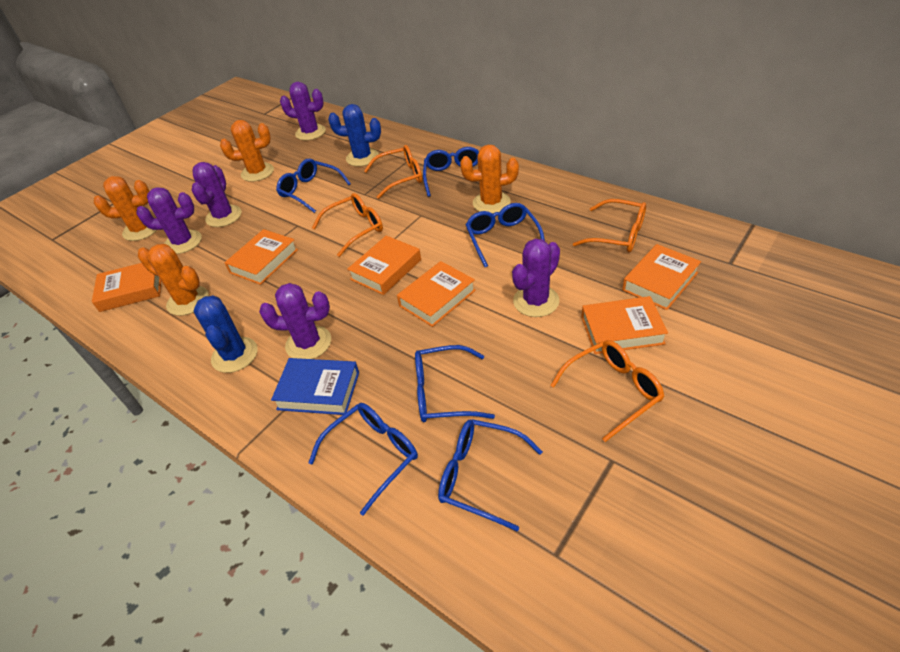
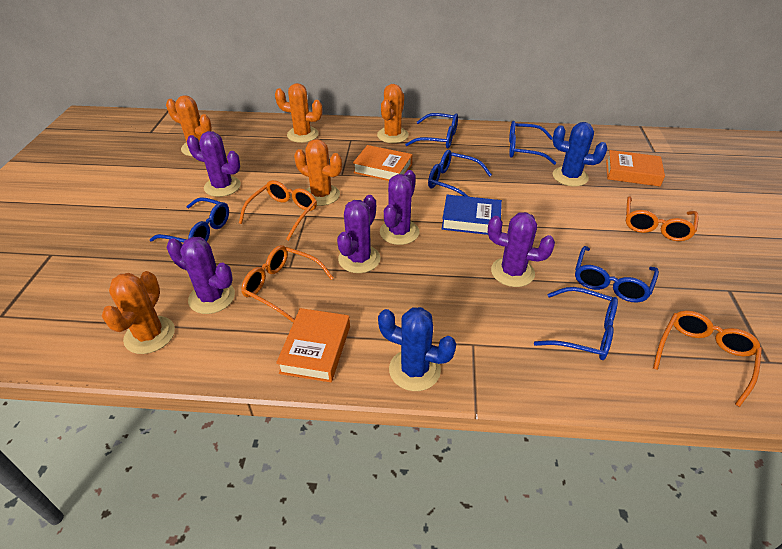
orange book: [92,263,161,312] [224,229,298,285] [347,235,421,295] [397,261,476,327] [581,296,668,354] [622,244,701,310] = 6 -> [276,308,350,382] [353,145,412,181] [606,150,665,187] = 3
orange cactus: [94,176,157,241] [138,244,209,316] [220,120,274,182] [460,145,519,214] = 4 -> [102,271,175,354] [166,95,212,156] [275,83,322,143] [294,139,342,206] [377,84,409,143] = 5

